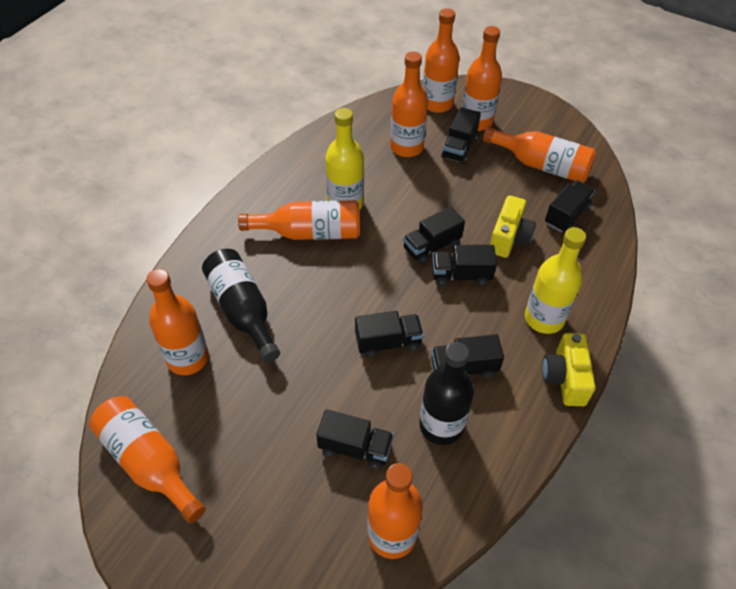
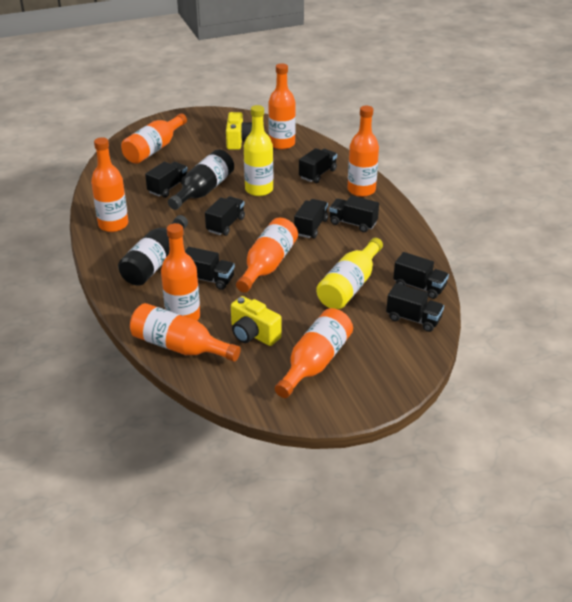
black truck: [316,410,394,470] [355,311,424,358] [403,206,465,264] [431,334,504,379] [432,245,497,286] [441,107,481,164] [545,180,595,232] = 7 -> [145,162,188,198] [185,247,235,290] [205,196,245,236] [294,199,328,238] [299,148,337,183] [329,196,379,232] [386,283,444,332] [393,252,449,299] = 8

